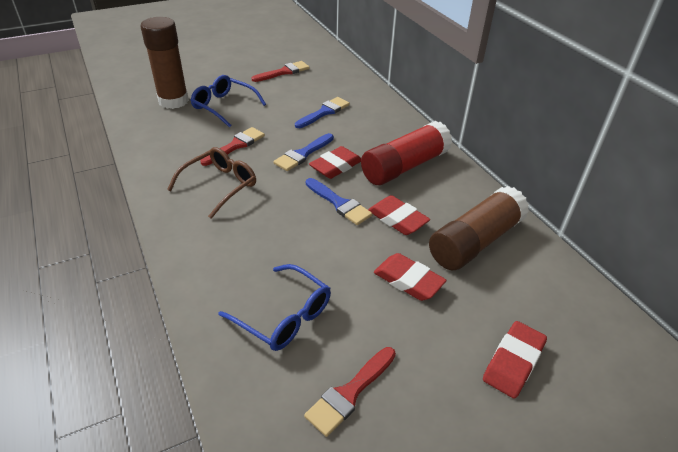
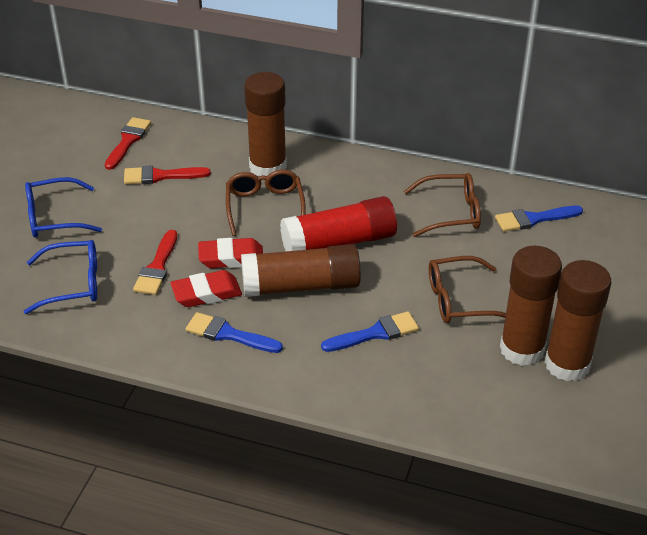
brown glasses: [167,147,256,219] = 1 -> [226,170,306,236] [404,173,481,237] [429,256,506,323] = 3
brown glue stick: [141,17,189,109] [429,186,529,271] = 2 -> [241,244,361,297] [244,72,287,176] [500,246,562,366] [545,260,611,381] = 4
red eraser: [309,146,361,179] [368,195,430,235] [374,253,447,301] [483,321,547,399] = 4 -> [171,270,242,307] [198,238,263,268] = 2

